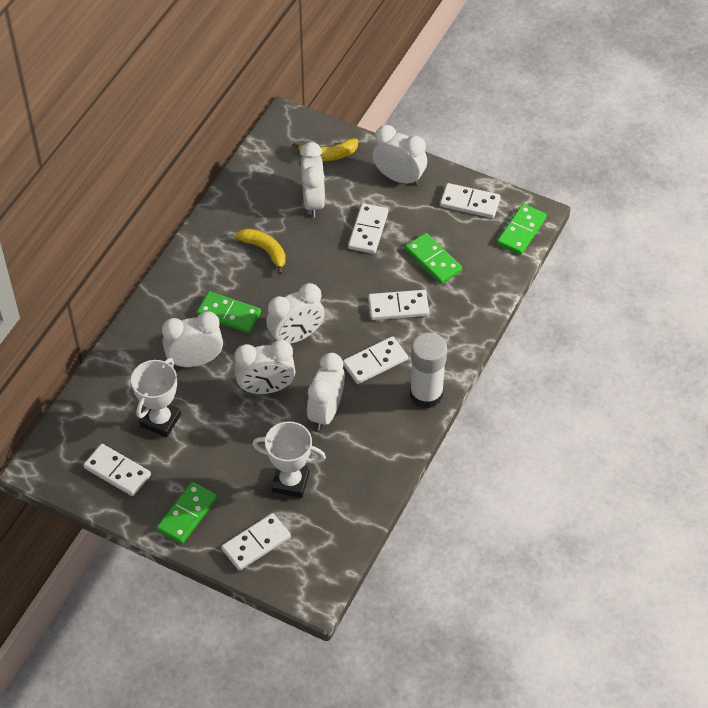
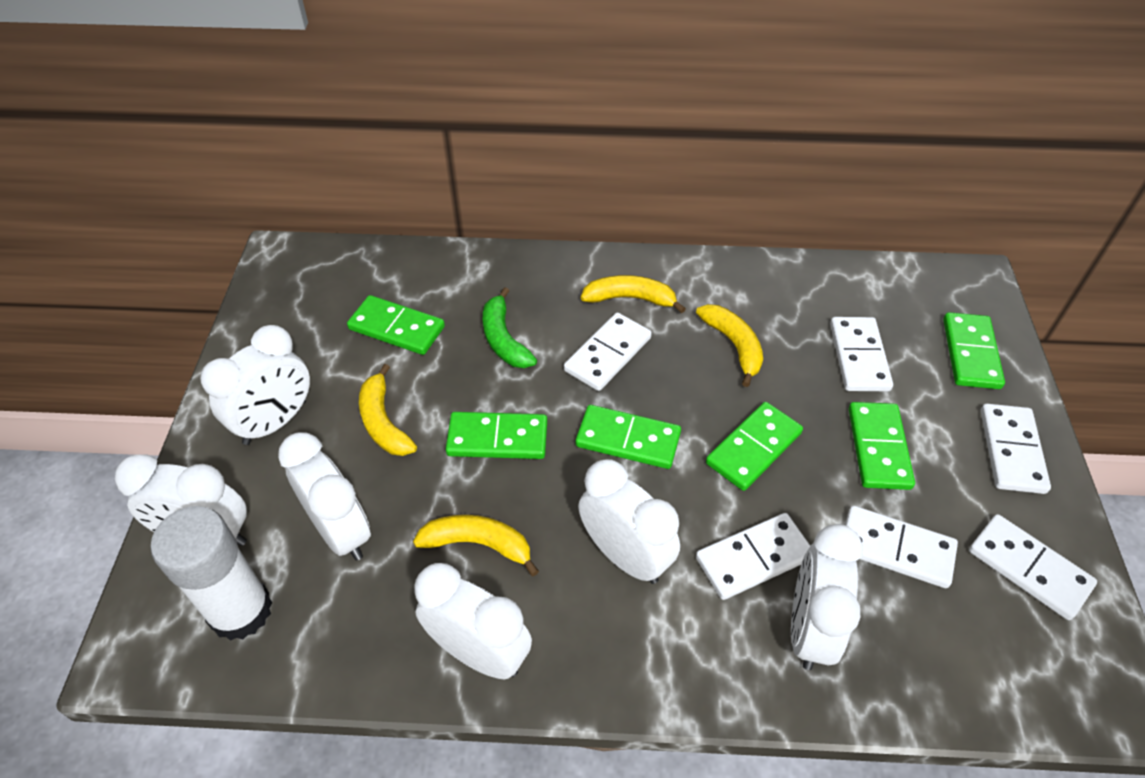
green banana: none = 0 -> [483,287,537,368] = 1
green domino: [157,482,217,544] [197,291,261,333] [405,233,462,284] [497,204,547,255] = 4 -> [347,295,445,355] [446,412,547,459] [576,405,681,469] [706,402,803,491] [849,402,915,490] [943,312,1005,389] = 6
white trophy: [131,358,181,437] [252,421,326,498] = 2 -> none = 0
yellow banana: [235,228,286,275] [292,138,358,161] = 2 -> [359,364,417,456] [413,515,539,577] [581,275,686,313] [696,304,763,387] = 4

